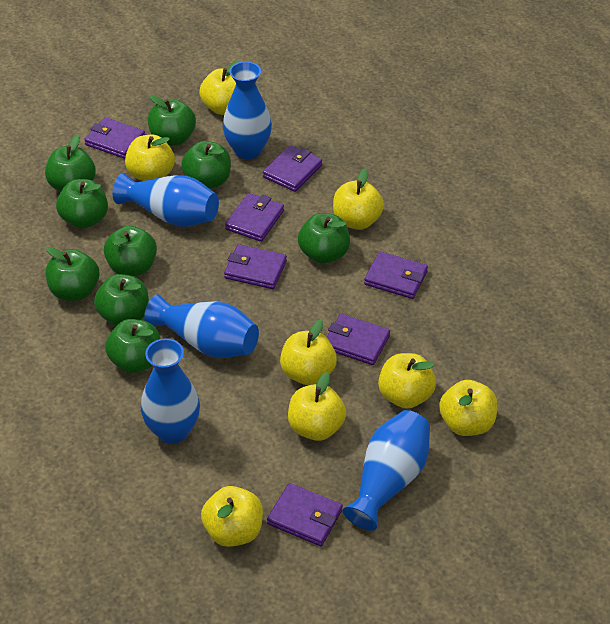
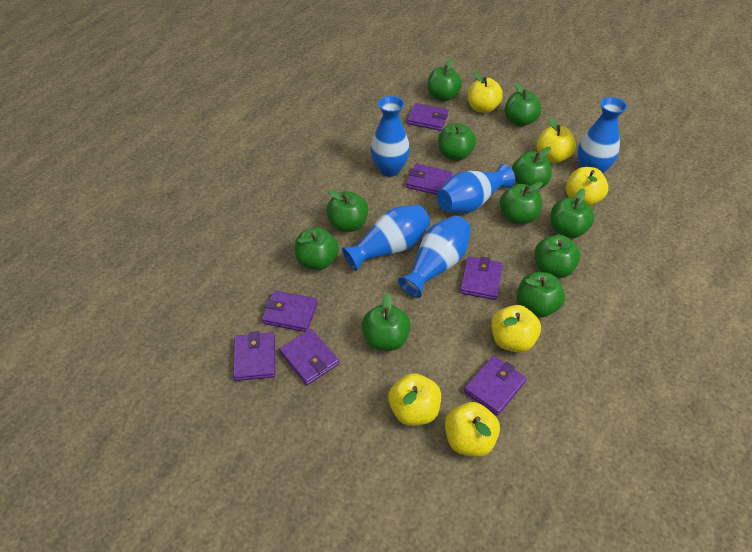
green apple: [45,134,96,192] [45,247,99,301] [56,179,108,229] [94,274,149,326] [104,226,157,276] [105,319,160,373] [148,95,196,146] [181,141,231,189] [298,213,350,264] = 9 -> [295,227,339,270] [326,190,368,232] [362,293,411,351] [427,58,462,101] [438,123,476,161] [500,182,543,224] [505,82,541,127] [512,147,552,189] [517,272,565,318] [534,235,581,278] [551,188,594,238] = 11
yellow apple: [125,135,175,181] [199,61,239,115] [201,486,263,547] [280,320,337,385] [288,372,346,441] [333,168,384,230] [378,353,436,409] [439,380,498,436] = 8 -> [388,373,441,426] [445,402,500,457] [468,72,503,113] [491,305,541,352] [537,117,576,163] [566,167,608,206] = 6

